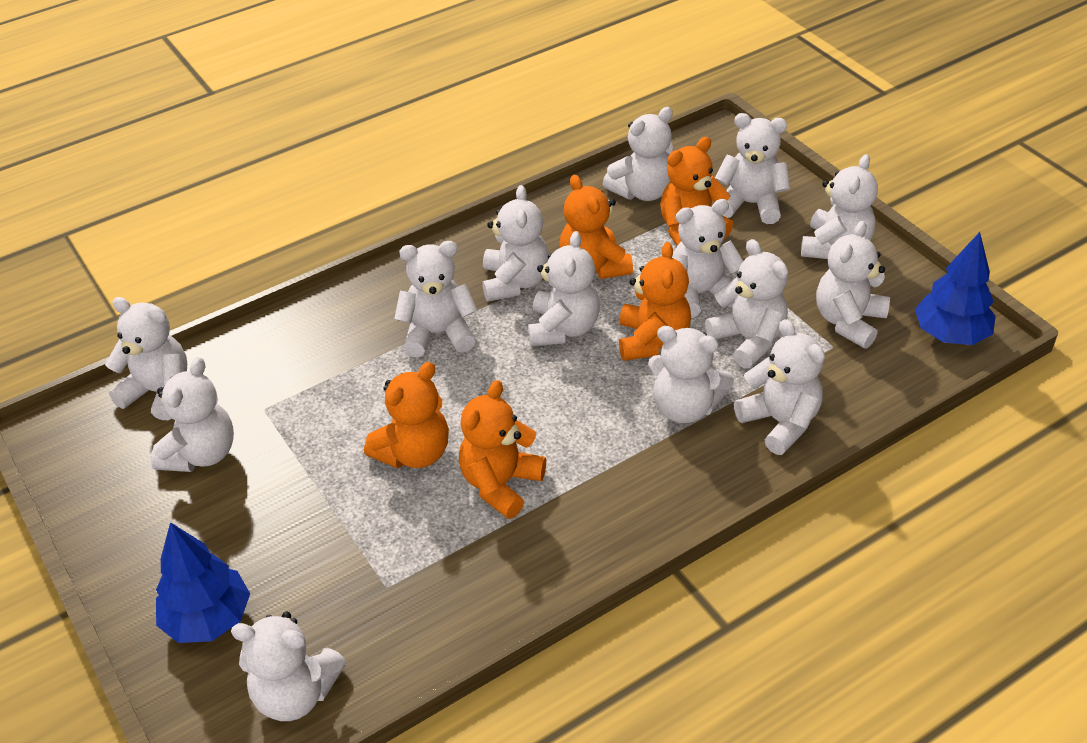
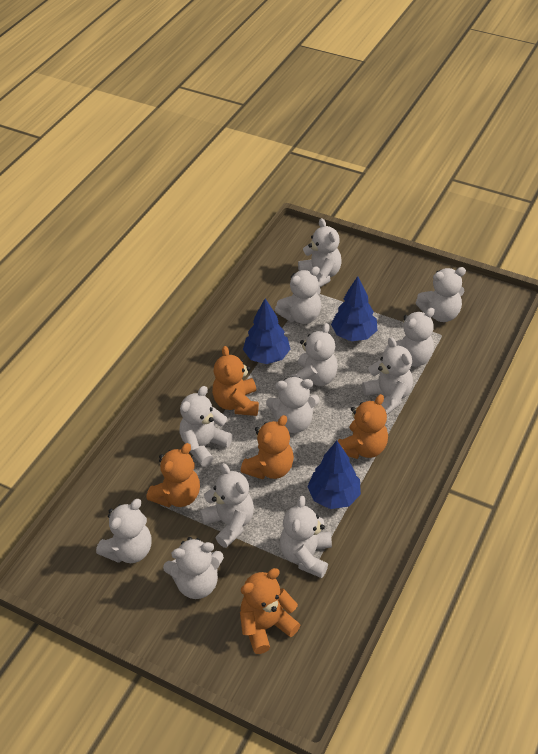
blue tree: [156,522,250,643] [915,232,996,345] = 2 -> [243,298,290,364] [307,441,361,509] [331,276,377,341] = 3
white teddy bear: [105,297,187,420] [151,357,234,472] [231,612,346,721] [394,241,477,357] [482,185,549,302] [528,231,600,346] [603,107,673,201] [648,326,734,423] [672,199,743,318] [705,239,788,368] [715,113,790,224] [734,319,825,455] [801,154,878,259] [816,221,890,348] = 14 -> [96,499,152,563] [163,537,224,599] [180,386,233,467] [200,463,254,548] [266,376,320,433] [275,266,321,324] [280,496,332,578] [291,323,338,389] [298,218,342,287] [362,337,413,414] [384,308,435,367] [415,267,466,322] = 12

